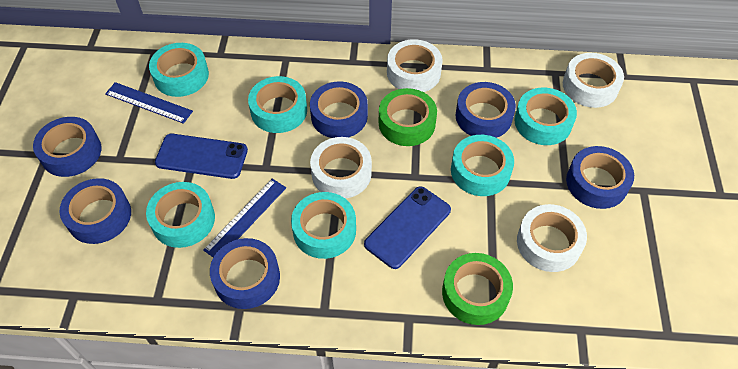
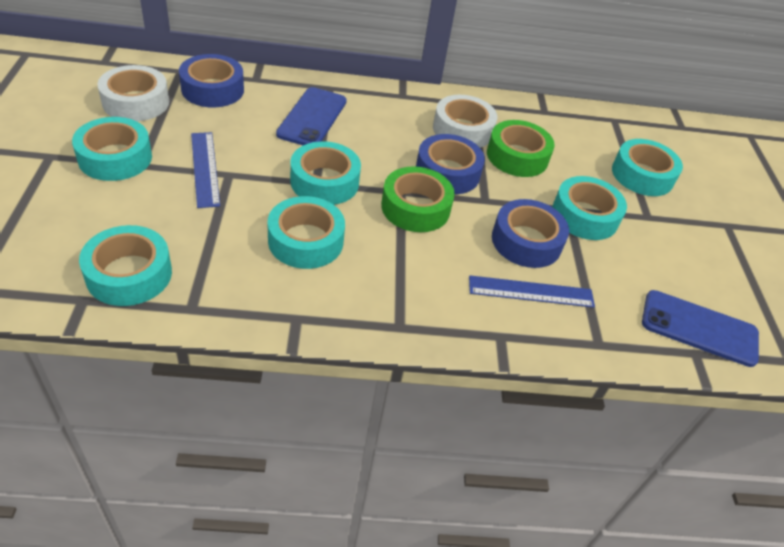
blue tape: [33,117,101,177] [59,178,131,244] [210,238,280,309] [310,81,368,138] [455,82,516,138] [566,146,634,209] = 6 -> [179,54,244,107] [416,134,485,194] [492,199,569,268] = 3
white tape: [310,137,372,199] [387,39,443,92] [517,204,587,272] [563,53,624,108] = 4 -> [97,65,169,121] [433,95,498,148] = 2

